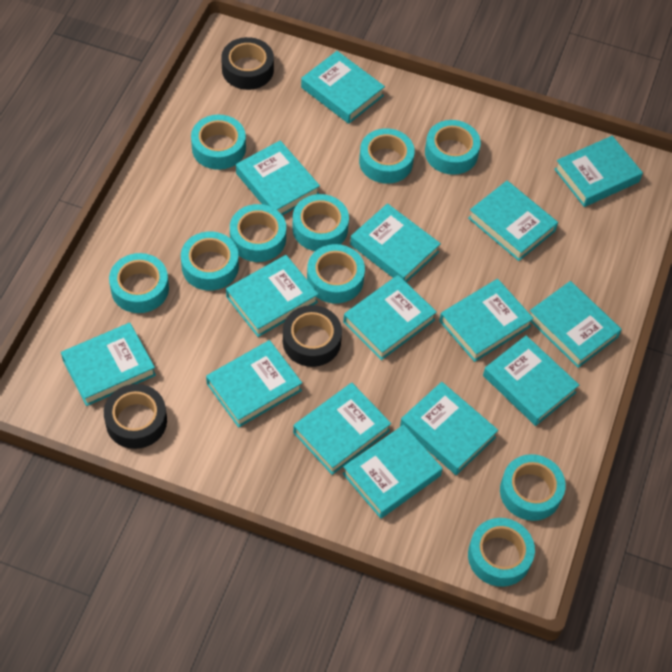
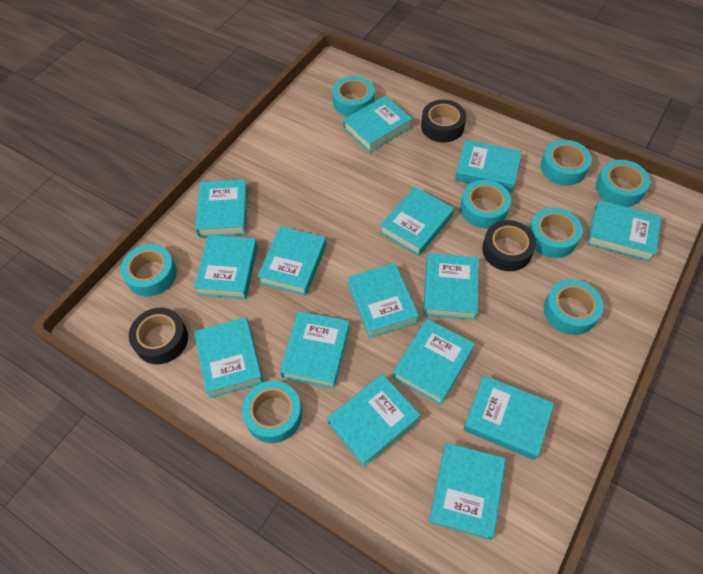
turquoise tape: [109,253,169,313] [181,231,239,291] [191,115,246,170] [230,204,286,262] [292,194,349,251] [307,244,365,303] [359,128,415,184] [425,120,481,175] [468,518,535,587] [500,454,566,521] = 10 -> [121,244,177,297] [242,381,302,443] [332,76,375,116] [460,180,511,228] [529,207,583,258] [540,140,592,186] [544,279,603,335] [596,160,650,207] = 8

